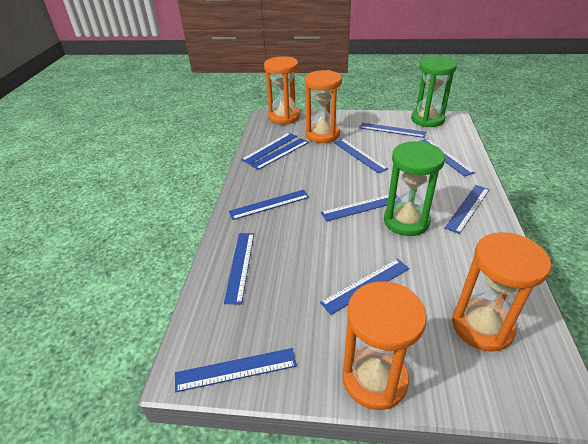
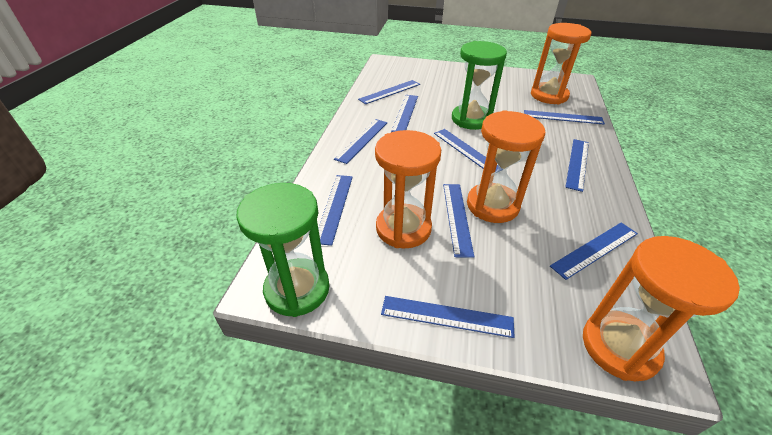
blue ruler: [175,348,297,392] [224,233,254,304] [229,190,309,220] [241,133,297,164] [250,138,309,170] [320,258,409,315] [321,195,398,222] [333,139,388,173] [359,123,426,138] [418,139,475,177] [445,185,490,234] = 11 -> [318,175,353,246] [334,119,388,164] [358,80,420,104] [381,296,515,338] [391,95,418,132] [434,129,498,172] [443,184,474,258] [524,110,605,125] [550,222,638,280] [565,139,589,192] = 10

